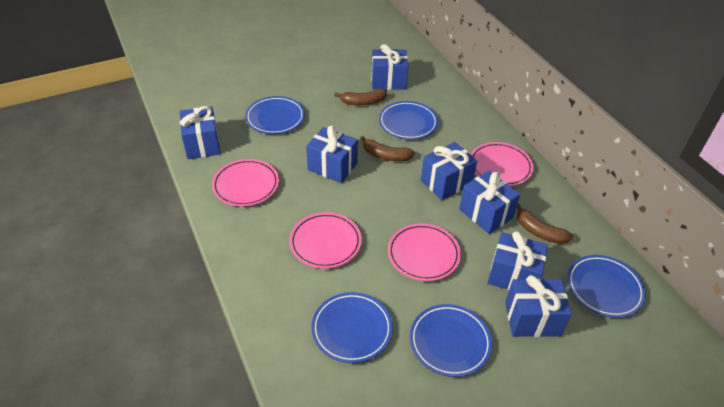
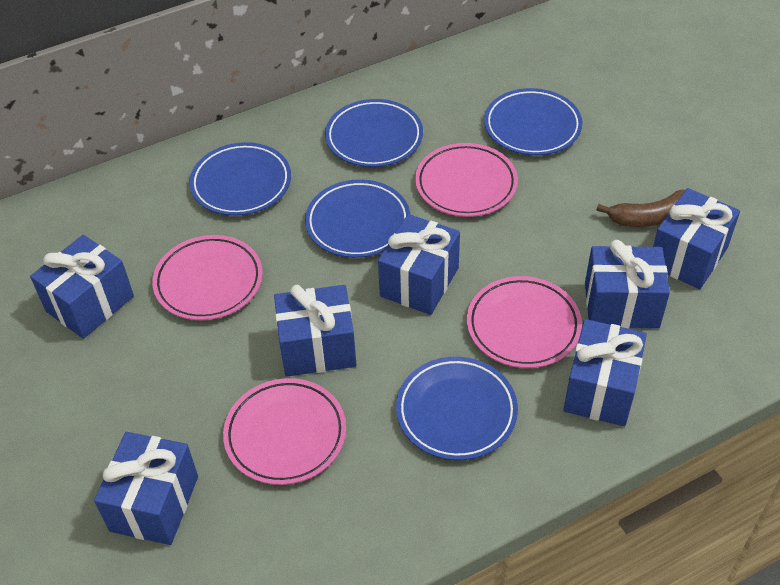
brown banana: [334,89,387,105] [360,136,415,161] [517,203,573,244] = 3 -> [596,190,685,227] = 1

